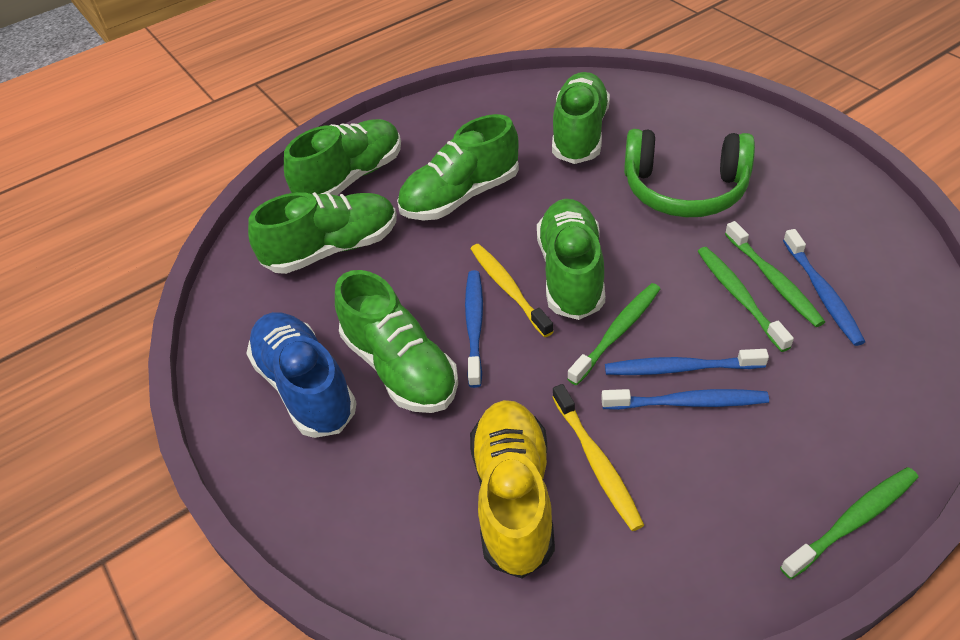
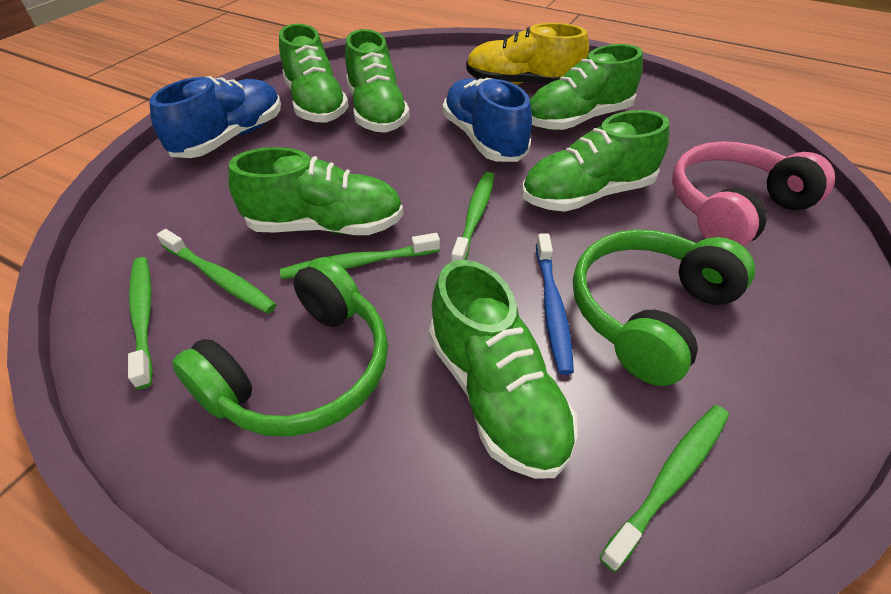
blue shoe: [246,312,357,438] = 1 -> [149,76,281,158] [442,78,532,162] = 2
blue toothbrush: [465,270,483,388] [601,389,769,410] [605,349,769,375] [783,229,865,346] = 4 -> [536,233,574,375] = 1
green headphones: [624,129,755,217] = 1 -> [172,257,388,437] [573,229,755,386] = 2
green toothbrush: [567,283,660,385] [698,247,794,352] [725,221,825,327] [780,467,918,579] = 4 -> [128,257,153,389] [157,229,277,314] [280,233,440,279] [451,172,494,262] [599,405,729,572] = 5
pink headphones: none = 0 -> [672,141,835,247] = 1
yellow toothbrush: [471,244,554,337] [553,384,644,531] = 2 -> none = 0

